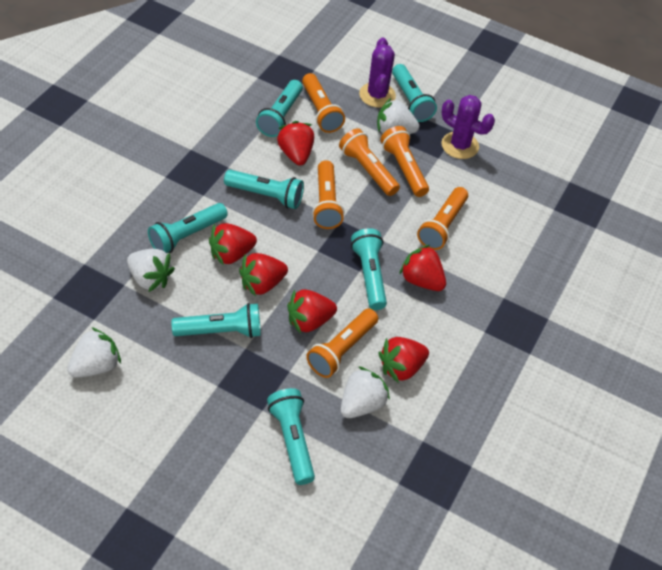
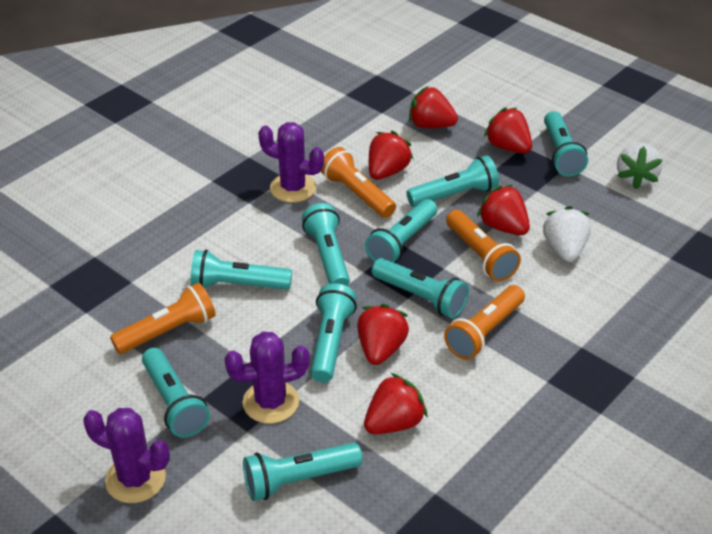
orange flashlight: [302,73,345,133] [306,309,378,378] [312,160,344,229] [339,128,400,196] [380,126,429,197] [417,187,468,250] = 6 -> [110,283,216,354] [321,147,396,218] [444,285,525,360] [446,210,521,281] = 4
purple cactus: [359,37,396,108] [441,95,495,159] = 2 -> [83,408,170,503] [224,331,310,424] [258,122,324,202] = 3
turquoise flashlight: [148,203,228,253] [171,303,261,338] [224,170,304,209] [256,80,303,137] [267,388,315,485] [351,228,387,310] [392,64,437,122] = 7 -> [142,348,210,438] [191,250,292,290] [243,443,363,501] [302,203,350,286] [311,283,357,382] [365,199,437,263] [372,258,469,319] [407,155,499,207] [544,111,588,176] = 9
white strawberry: [67,327,121,378] [127,249,175,292] [341,366,390,418] [377,98,419,134] = 4 -> [543,206,591,262] [617,143,662,189] = 2

